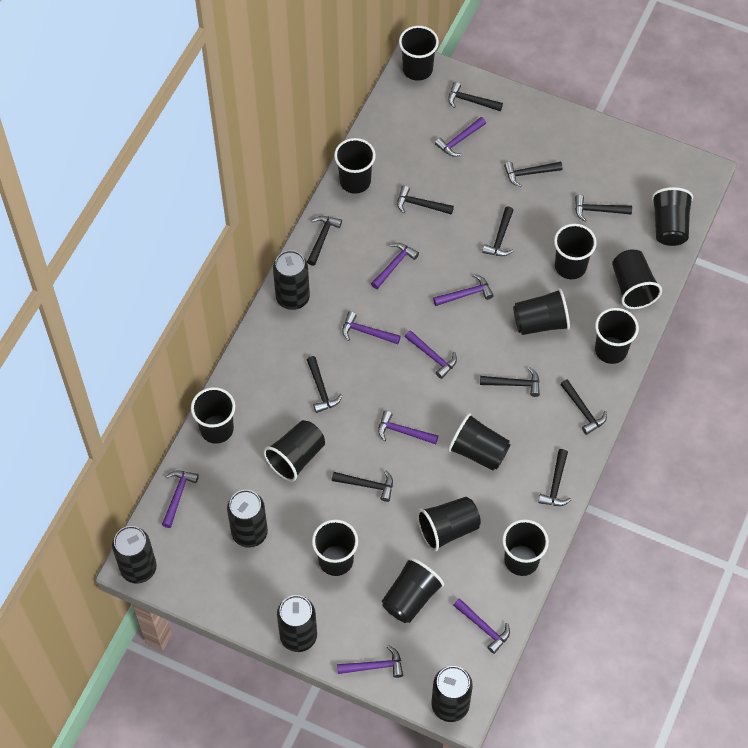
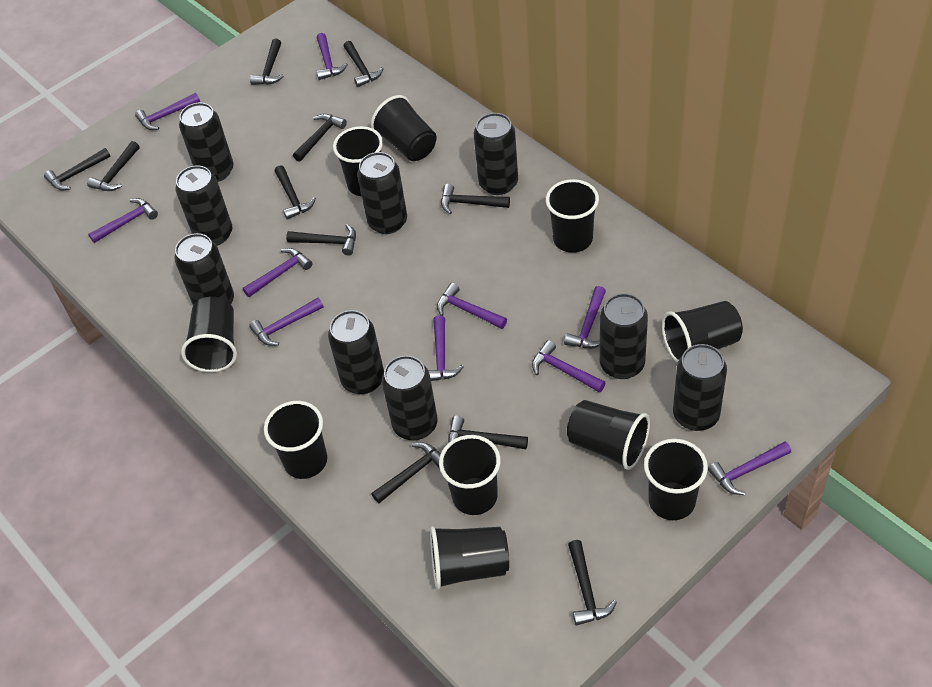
black can: [112,526,156,584] [227,490,268,548] [273,250,310,310] [277,595,317,652] [431,666,473,722] = 5 -> [174,233,234,305] [176,165,232,246] [179,103,234,182] [328,310,384,394] [357,152,407,234] [382,355,438,440] [474,113,518,195] [600,293,648,379] [673,344,727,431] = 9
black cup: [191,387,235,444] [264,420,325,481] [312,519,358,576] [334,138,376,194] [382,557,444,623] [399,26,439,81] [417,497,481,551] [448,413,511,470] [502,519,549,576] [513,288,570,335] [554,224,597,279] [595,308,639,364] [612,249,662,309] [652,187,693,246] = 14 -> [181,297,237,372] [264,401,327,479] [333,126,383,196] [371,95,437,161] [430,526,509,589] [439,435,501,515] [546,179,599,253] [567,400,650,470] [644,439,708,520] [662,301,743,363] = 10
purple hammer: [162,470,199,528] [337,645,403,678] [342,311,401,344] [371,243,419,289] [378,411,438,444] [405,330,457,379] [433,274,494,306] [435,117,486,157] [453,598,510,654] = 9 -> [88,198,158,243] [135,93,200,130] [243,248,312,297] [249,298,323,346] [317,33,348,80] [428,315,464,381] [437,283,507,329] [532,340,606,393] [564,286,606,348] [708,441,791,495] = 10

